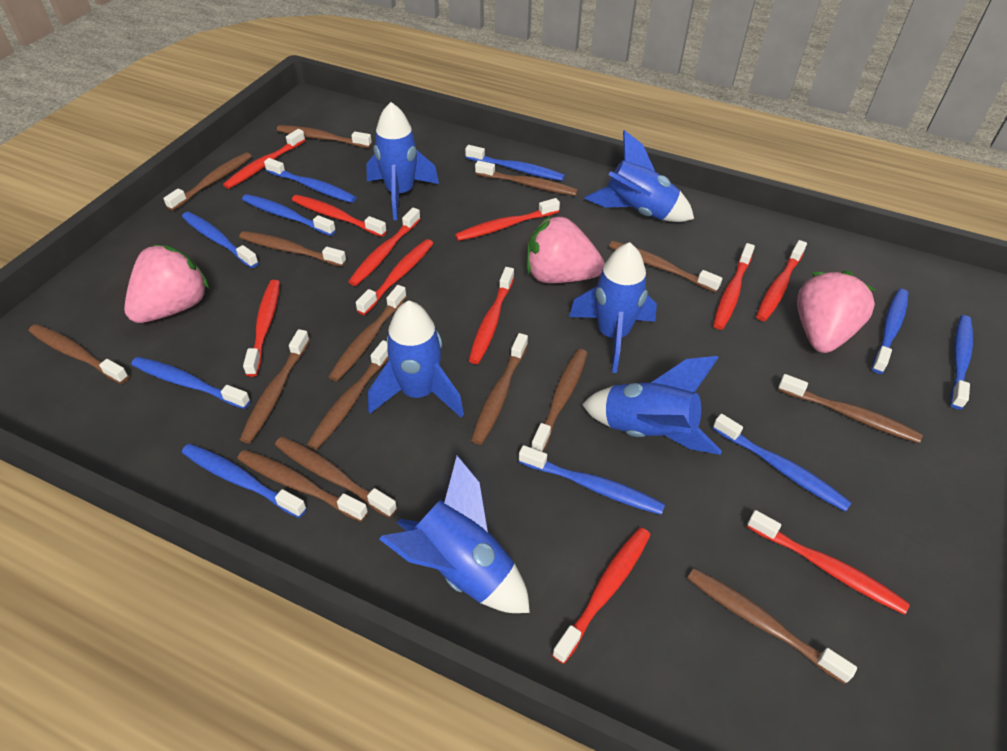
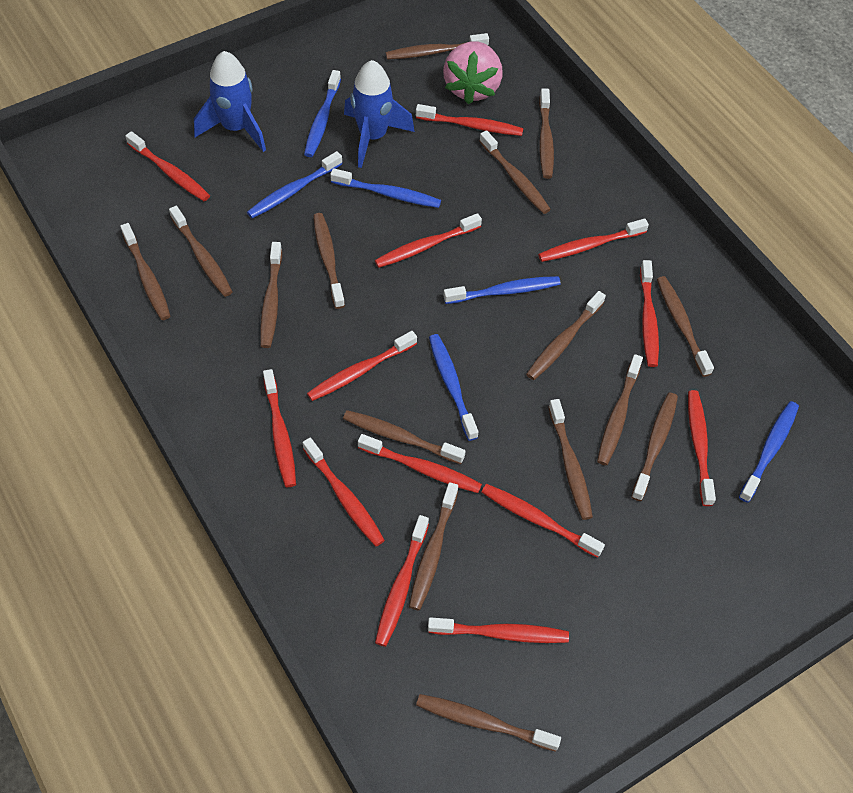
blue rocket: [366,102,439,220] [368,300,464,418] [379,455,530,613] [569,242,657,373] [582,356,722,455] [584,130,694,222] = 6 -> [194,51,266,152] [344,60,415,168] = 2
blue toothbrush: [131,357,251,409] [182,212,259,268] [182,444,307,518] [242,194,336,236] [264,158,356,203] [465,145,565,181] [519,445,665,515] [713,414,852,512] [872,289,908,374] [950,315,973,409] = 10 -> [247,151,342,218] [304,70,341,157] [330,168,441,208] [429,334,478,441] [443,276,561,304] [739,401,799,503] = 6
pink strawberry: [124,244,210,323] [527,215,605,283] [797,271,875,353] = 3 -> [443,41,503,105] = 1
red toothbrush: [223,129,305,189] [243,280,280,377] [292,195,387,237] [348,207,420,286] [356,239,434,315] [455,198,560,241] [469,267,514,364] [552,527,650,664] [713,243,755,330] [747,510,910,615] [756,240,807,321] = 11 -> [125,131,210,201] [263,369,296,487] [303,438,385,547] [307,331,417,401] [358,434,482,493] [375,213,482,268] [375,515,429,647] [416,104,523,136] [428,617,569,643] [482,484,605,558] [538,219,649,262] [640,260,659,367] [688,390,716,506] = 13

